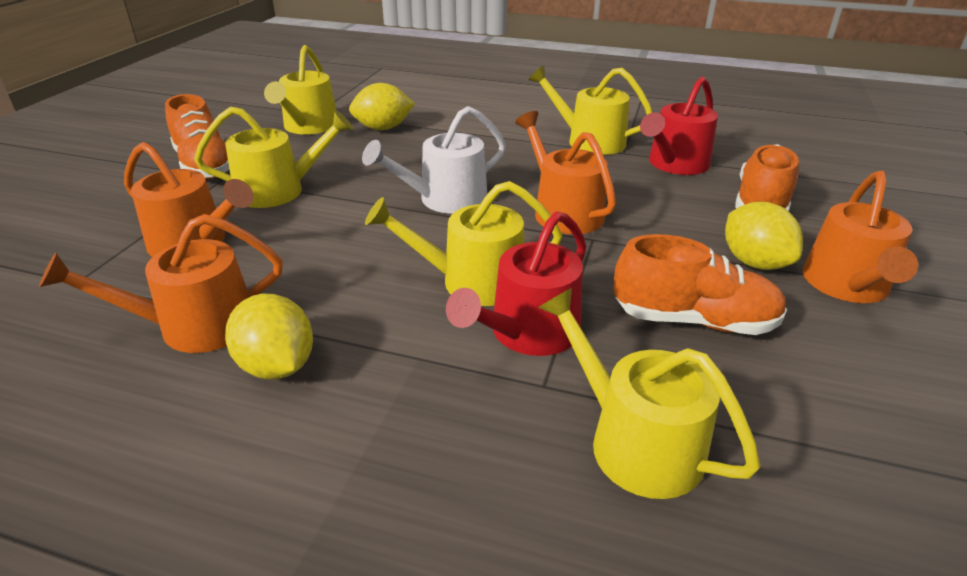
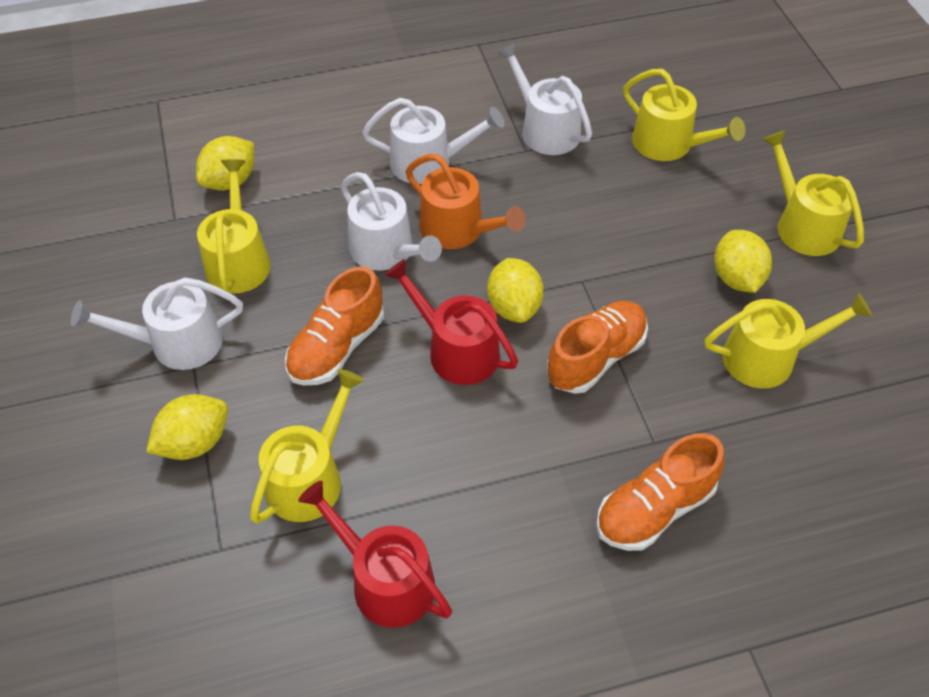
orange watering can: [39,214,283,353] [124,142,254,257] [515,111,616,234] [803,171,918,303] = 4 -> [406,154,526,249] = 1
white watering can: [362,106,506,214] = 1 -> [71,278,243,370] [341,172,442,271] [362,98,505,184] [497,42,592,155] = 4
yellow lemon: [225,294,313,380] [349,83,415,130] [725,202,803,270] = 3 -> [146,394,228,460] [196,136,254,191] [487,258,544,323] [714,230,772,293] = 4

